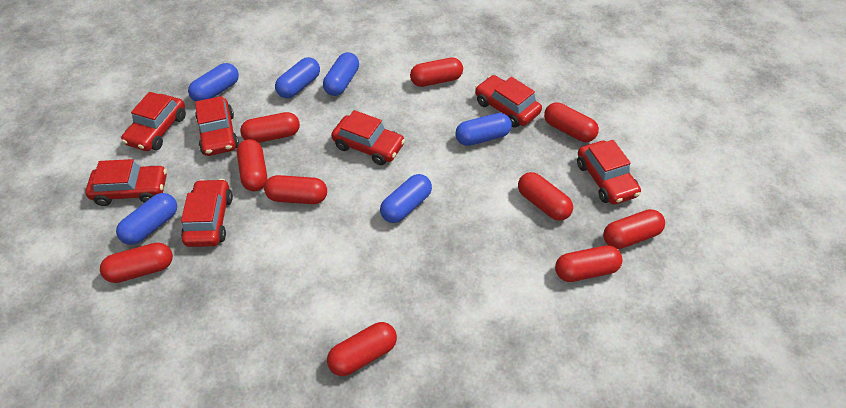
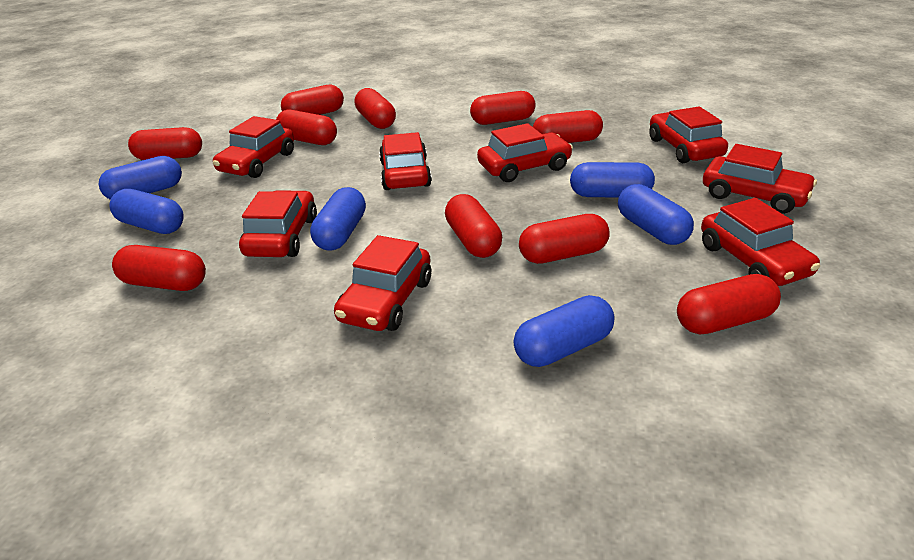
red car: [85,159,167,206] [121,92,186,151] [181,179,233,247] [195,96,239,156] [331,110,405,165] [475,75,542,128] [577,140,641,205] = 7 -> [213,116,294,178] [239,190,317,257] [334,235,431,331] [379,132,432,190] [477,123,573,182] [649,107,728,163] [701,198,820,286] [703,144,817,214] = 8

